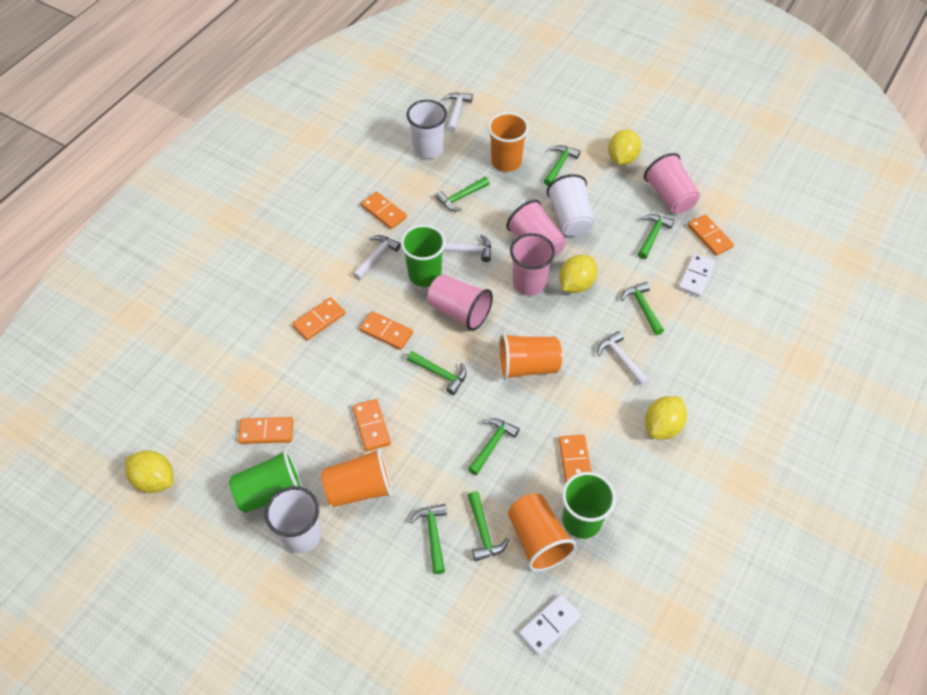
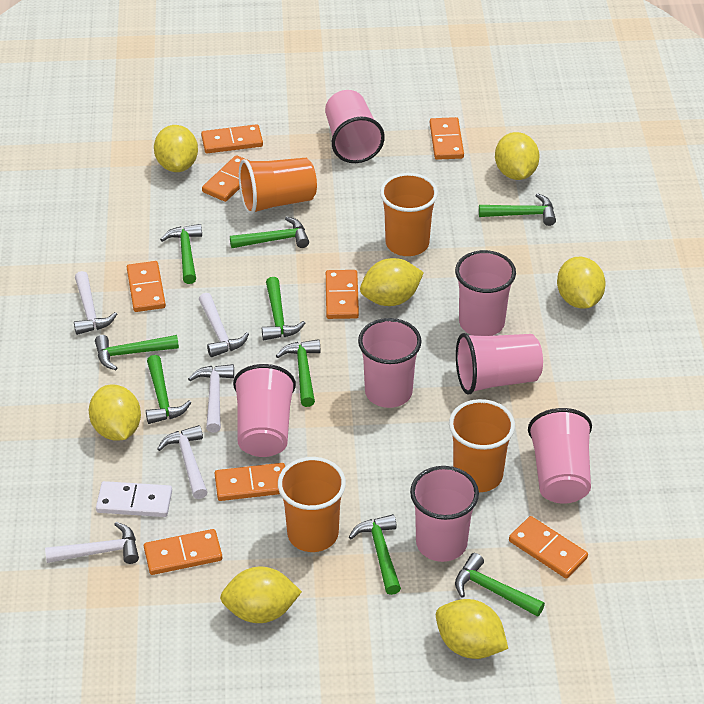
green cup: [229,449,302,513] [401,225,446,287] [562,472,616,539] = 3 -> none = 0
green hammer: [407,351,467,395] [409,504,447,574] [436,177,490,211] [468,418,520,475] [468,491,509,561] [544,145,581,186] [621,282,664,335] [638,214,674,259] = 8 -> [95,335,179,370] [146,355,191,424] [160,224,202,284] [230,217,309,248] [262,277,305,340] [276,339,321,407] [349,514,401,595] [455,553,545,617] [479,193,556,226] = 9
orange domino: [238,417,294,444] [292,297,345,340] [353,399,391,451] [359,311,413,350] [361,192,407,229] [559,435,591,483] [688,214,734,256] = 7 -> [127,261,166,312] [144,529,222,575] [201,124,263,153] [202,155,249,202] [215,463,285,501] [326,270,359,319] [430,117,464,160] [509,516,588,578] = 8
pink cup: [427,274,493,331] [506,200,566,258] [510,233,555,296] [644,153,700,213] = 4 -> [233,364,296,457] [325,90,385,163] [358,318,422,408] [410,466,479,562] [455,250,516,336] [456,333,543,395] [528,408,592,504] = 7
white cup: [265,486,321,553] [407,100,447,159] [547,174,594,236] = 3 -> none = 0
white domino: [519,594,581,656] [678,253,716,297] = 2 -> [96,481,172,517] = 1
white hammer: [352,235,401,280] [443,234,491,262] [444,93,473,132] [597,331,649,386] = 4 -> [45,522,139,564] [74,271,117,335] [157,425,208,499] [188,364,234,433] [199,293,249,357] = 5
yellow lemon: [125,451,173,493] [559,255,597,293] [608,129,641,165] [645,396,687,439] = 4 -> [89,385,141,441] [154,125,198,172] [220,567,302,623] [360,258,424,306] [436,599,508,659] [495,132,539,180] [557,257,606,308] = 7

